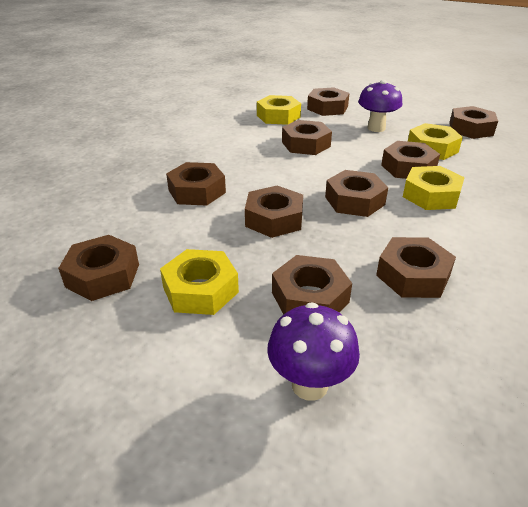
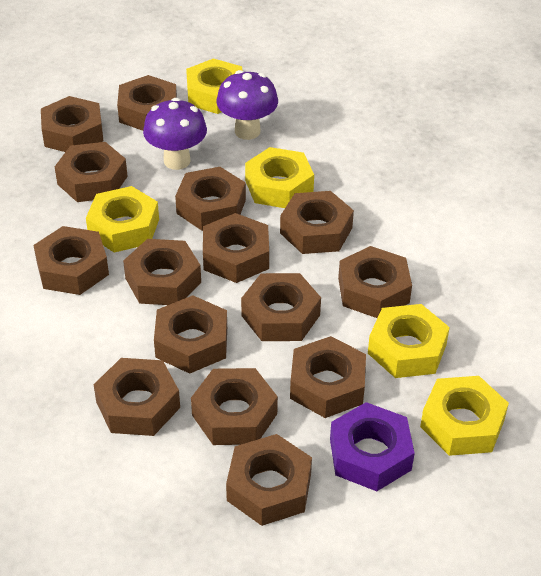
brown nut: [58,235,139,301] [166,162,226,206] [245,186,303,238] [272,255,352,315] [282,120,332,155] [307,87,350,116] [325,170,388,217] [376,237,456,298] [381,141,440,179] [449,106,498,139] = 10 -> [33,226,109,295] [41,96,103,152] [55,142,128,202] [94,358,180,436] [117,75,177,131] [123,239,201,305] [154,296,227,374] [175,167,246,231] [191,368,278,445] [203,213,269,283] [226,434,312,526] [241,273,321,341] [280,191,354,254] [290,336,366,418] [338,246,412,318] = 15
purple nut: none = 0 -> [330,402,415,491] = 1
yellow nut: [160,249,239,315] [257,95,301,125] [403,166,465,210] [408,123,463,160] = 4 -> [86,186,159,253] [186,58,243,114] [245,147,314,208] [368,304,450,378] [420,376,509,456] = 5

